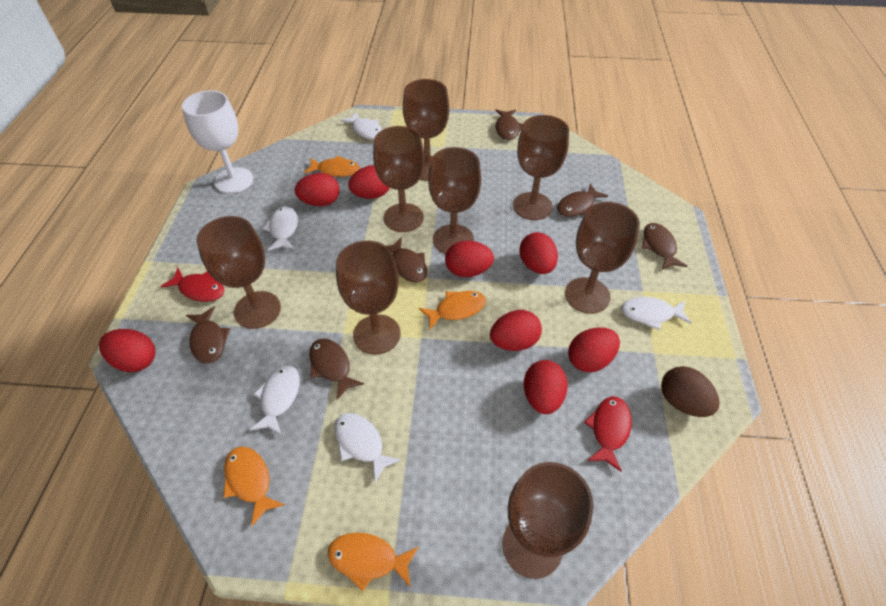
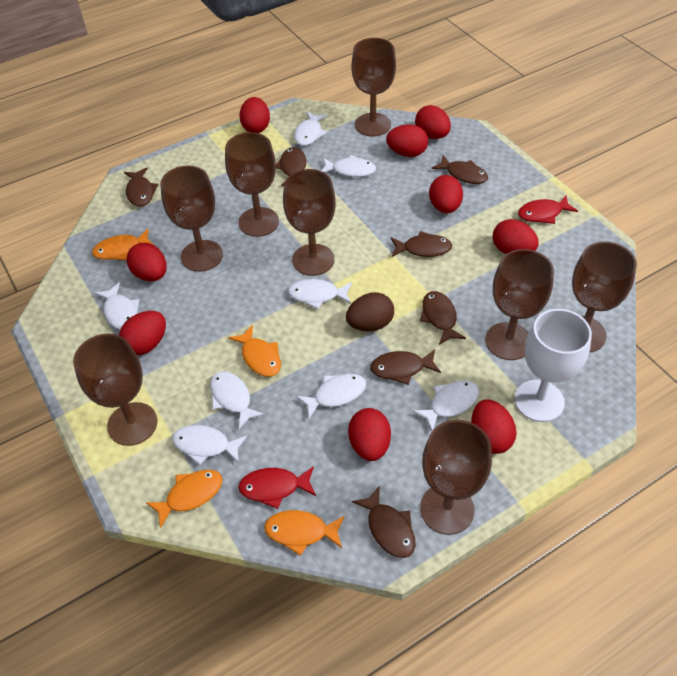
brown fish: [186,306,230,364] [309,339,364,400] [386,237,427,283] [495,110,523,140] [557,184,608,217] [642,223,687,270] = 6 -> [124,167,159,207] [276,147,306,186] [352,487,416,558] [370,349,441,385] [391,231,452,257] [420,291,466,345] [431,155,488,184] = 7
red egg: [99,329,156,372] [295,173,340,206] [348,165,390,199] [445,241,494,277] [490,310,542,351] [519,232,558,274] [524,360,568,414] [568,327,620,372] = 8 -> [119,311,166,355] [127,243,167,281] [240,97,270,133] [348,408,391,461] [386,124,428,157] [415,105,451,139] [429,175,463,213] [471,399,517,454] [493,219,539,254] = 9
white fish: [250,365,300,435] [263,206,298,251] [334,413,402,482] [340,112,382,140] [621,297,692,330] = 5 -> [94,282,139,330] [172,425,248,465] [210,371,265,430] [288,279,352,309] [294,112,328,146] [296,374,366,419] [321,155,376,177] [412,380,479,431] = 8

